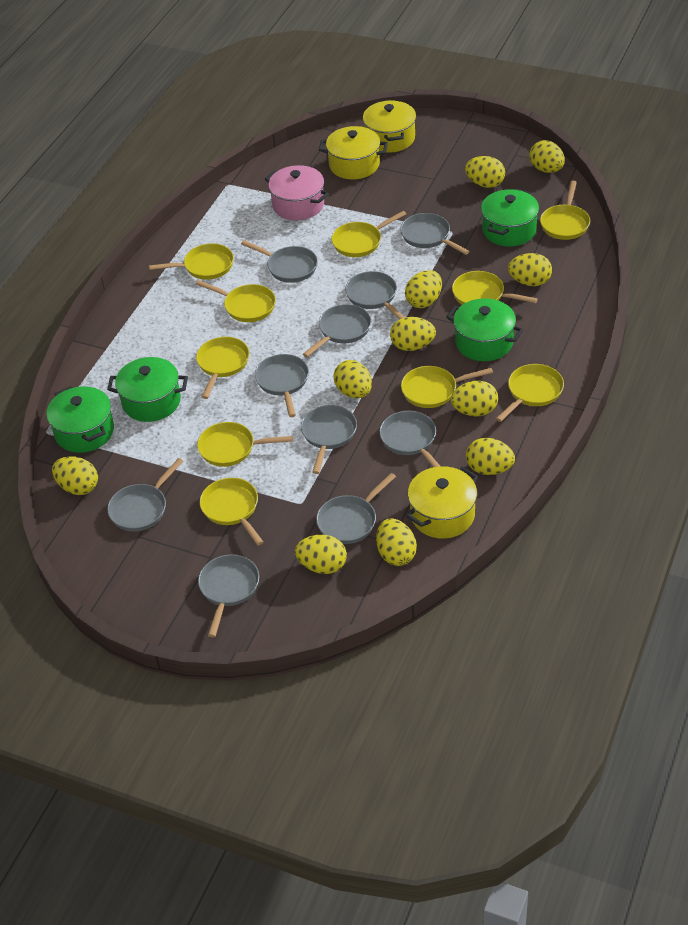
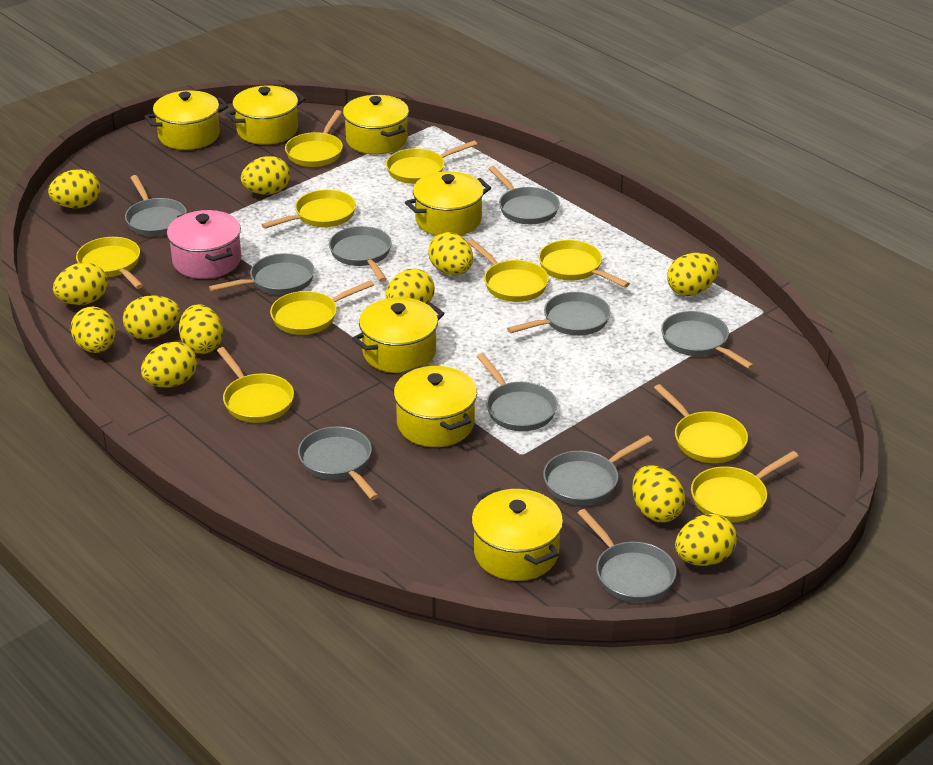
green pot: [46,386,114,453] [107,357,188,422] [446,298,523,361] [481,189,539,247] = 4 -> none = 0
yellow egg: [52,456,98,495] [295,535,347,574] [334,360,372,398] [376,518,417,566] [390,317,436,351] [405,270,442,308] [451,381,498,416] [465,156,505,188] [466,438,515,475] [508,253,552,286] [529,140,565,173] = 11 -> [48,169,100,208] [53,262,107,305] [71,307,116,353] [123,295,180,339] [141,342,197,388] [179,304,223,354] [241,156,290,195] [386,269,435,304] [428,232,473,275] [632,465,685,522] [667,253,719,296] [675,514,737,566] = 12
yellow pot: [319,126,388,179] [363,100,416,153] [406,466,478,539] = 3 -> [144,90,228,150] [225,85,306,145] [343,95,409,154] [352,297,445,373] [394,365,477,447] [405,171,491,236] [471,487,563,581] = 7

